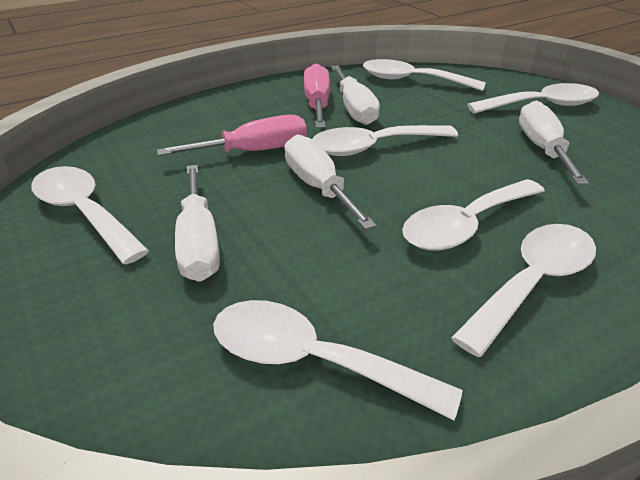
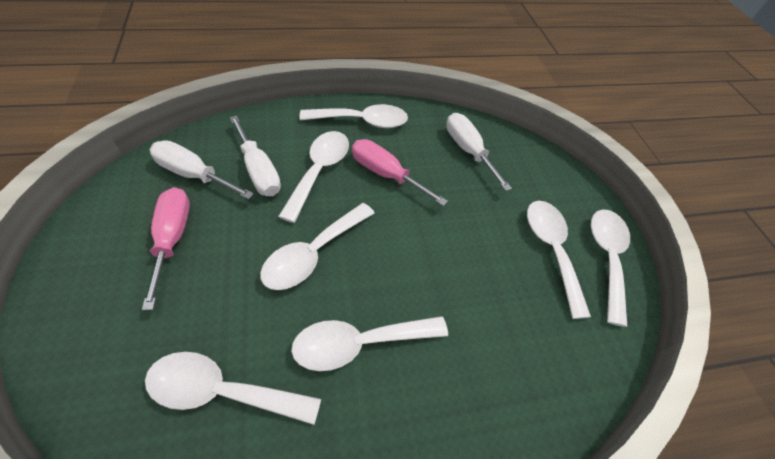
white screwdriver: [175,165,220,282] [284,134,377,230] [331,65,380,125] [519,101,589,185] = 4 -> [150,140,254,199] [230,115,281,196] [446,113,512,191] = 3

